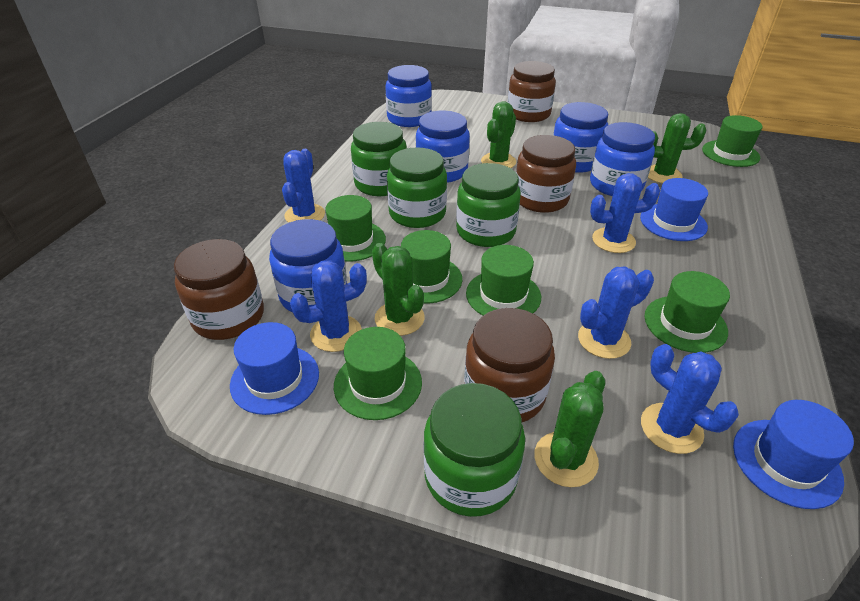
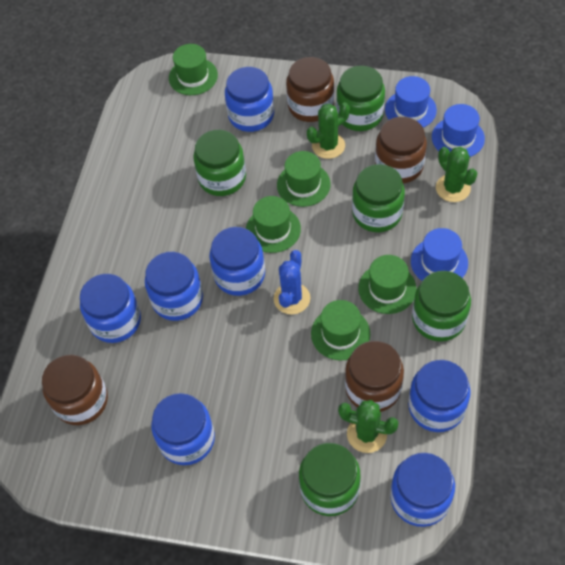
blue cactus: [282,149,325,223] [290,260,367,352] [578,267,654,359] [590,173,660,253] [641,344,739,454] = 5 -> [274,250,310,315] = 1
blue jar: [269,219,347,312] [385,65,432,127] [416,111,470,183] [553,102,608,173] [590,122,655,196] = 5 -> [80,274,141,343] [145,252,203,321] [151,393,215,465] [209,227,265,296] [225,67,274,132] [390,453,455,527] [408,360,471,432] = 7
green cactus: [372,243,425,336] [481,101,516,168] [534,371,605,487] [648,113,707,184] = 4 -> [307,102,350,159] [338,400,399,453] [436,147,478,202] = 3
green hat: [325,195,386,262] [334,327,422,420] [401,230,462,304] [466,245,541,315] [644,271,730,353] [702,115,763,167] = 6 -> [169,44,218,95] [246,196,301,253] [277,151,331,207] [311,300,370,360] [358,255,416,314] = 5
green jar: [351,122,407,196] [387,147,447,228] [424,383,525,517] [456,163,521,247] = 4 -> [193,130,246,196] [299,443,361,516] [336,66,385,131] [352,164,405,232] [412,271,471,342] = 5

